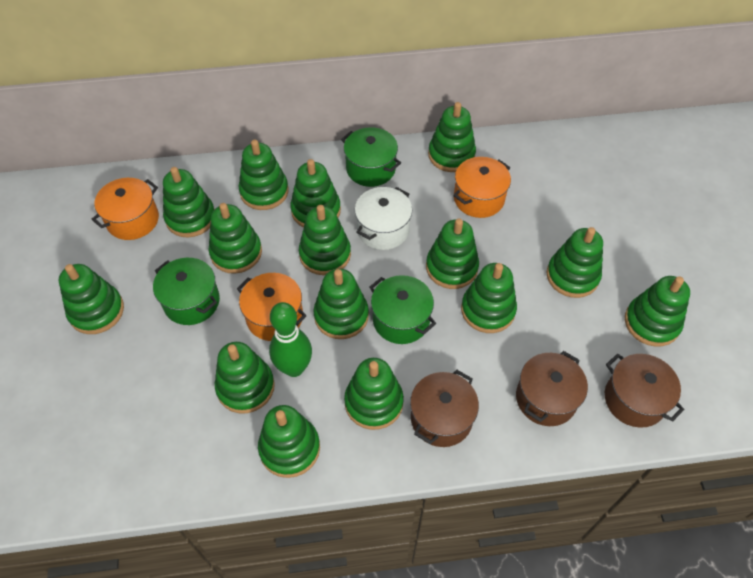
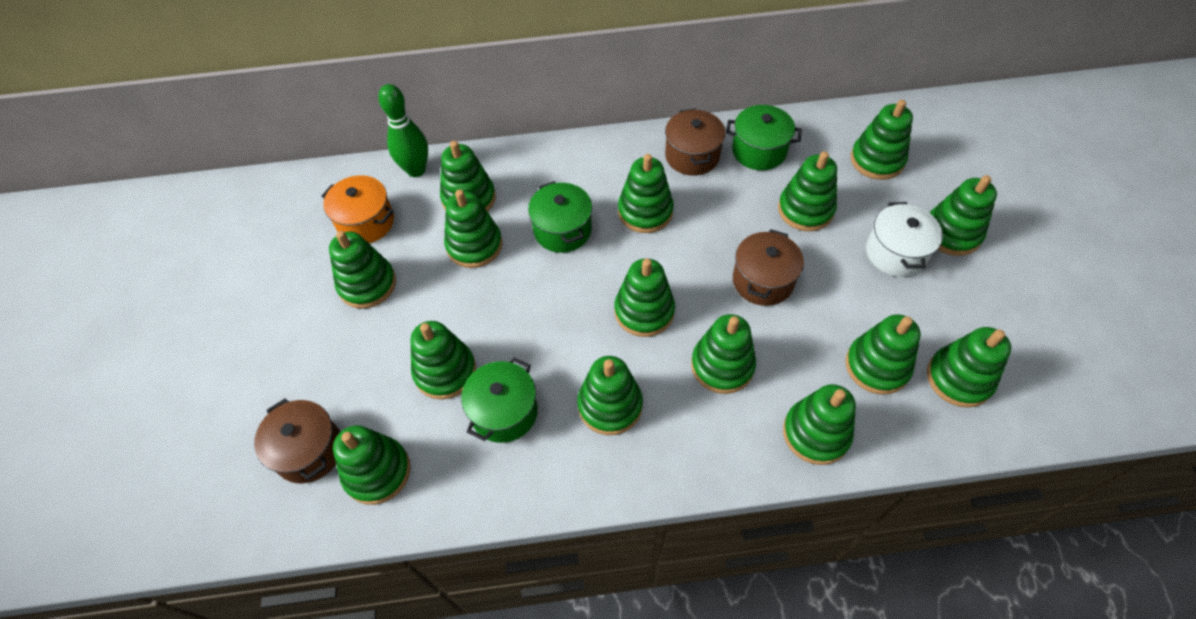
orange pot: [91,178,159,240] [237,273,307,341] [453,157,511,218] = 3 -> [321,175,394,243] = 1

